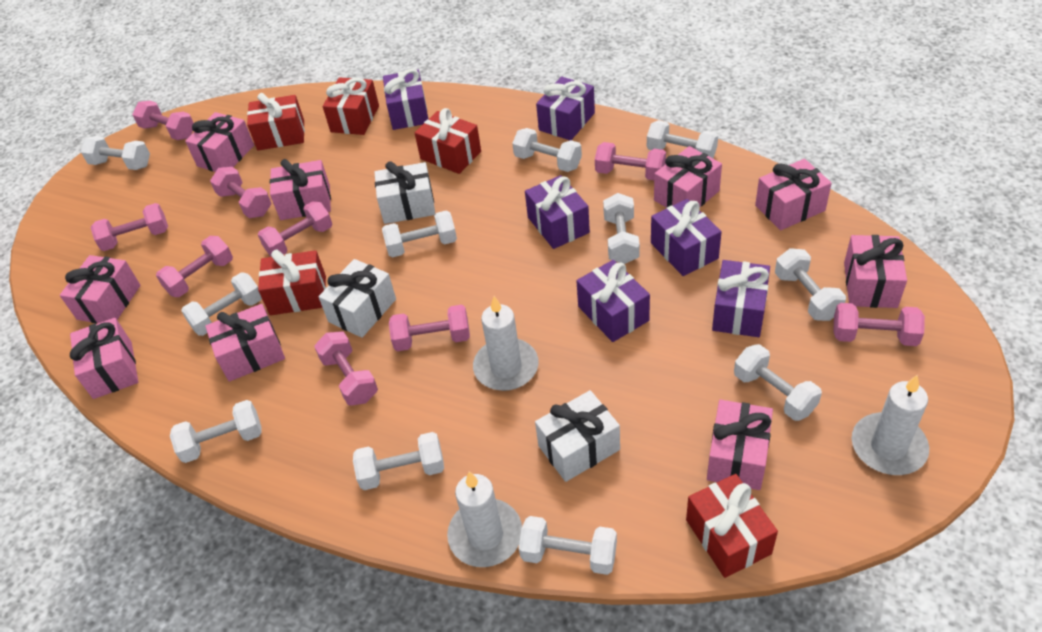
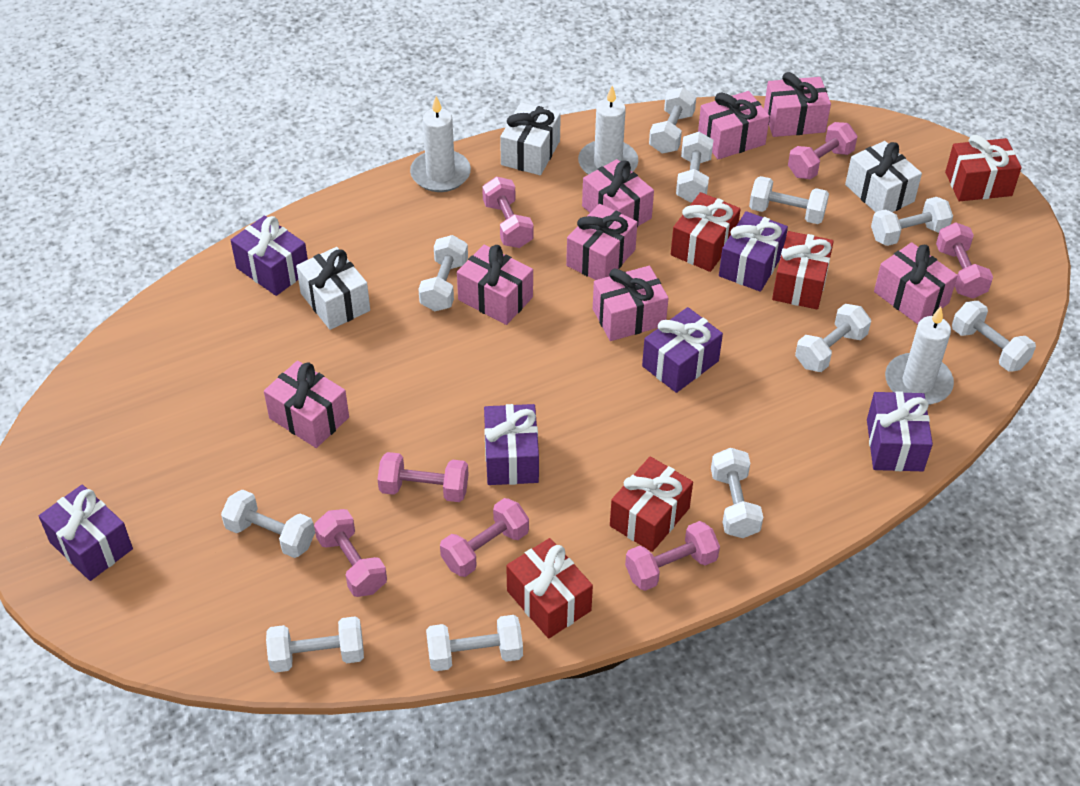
pink dumbbell: [90,203,168,251] [133,101,194,140] [156,236,233,297] [210,167,271,218] [258,201,332,257] [314,331,378,406] [389,305,470,351] [595,142,666,180] [833,303,925,346] = 9 -> [314,509,387,597] [377,452,468,502] [440,498,529,577] [482,177,534,248] [625,521,720,591] [788,122,857,179] [936,222,993,299] = 7
pink gift: [60,255,141,324] [70,318,138,399] [185,112,254,172] [205,304,285,382] [270,159,331,220] [654,146,722,208] [707,400,773,490] [755,159,832,230] [844,235,907,308] = 9 -> [264,361,349,448] [457,244,533,325] [566,204,638,280] [582,159,654,227] [593,266,668,341] [698,91,770,159] [764,72,831,137] [874,242,958,324] = 8

